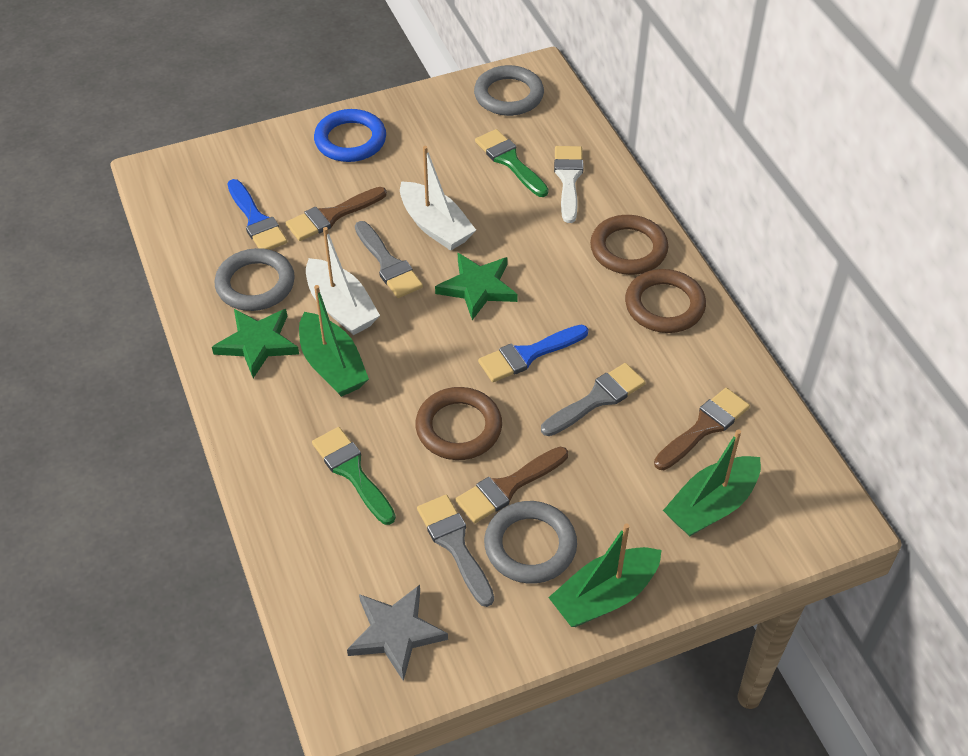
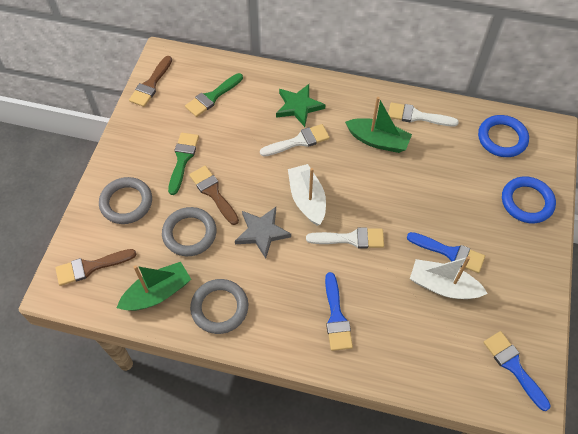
blue brush: [227,179,287,250] [478,325,588,382] = 2 -> [325,272,353,351] [407,232,485,273] [483,331,551,411] = 3
blue ring: [314,109,386,162] = 1 -> [478,115,529,157] [502,176,556,223] = 2
brown ring: [415,387,502,460] [590,215,668,275] [625,269,706,333] = 3 -> none = 0
green boat: [299,285,369,397] [548,523,662,627] [663,429,761,536] = 3 -> [117,262,191,311] [345,97,412,153] = 2
green star: [212,309,299,378] [435,253,518,320] = 2 -> [276,84,326,127] = 1
grey brush: [355,221,423,298] [417,495,494,607] [541,363,645,436] = 3 -> none = 0
white brush: [554,146,584,223] = 1 -> [260,124,330,157] [306,227,384,248] [388,102,459,127] = 3

